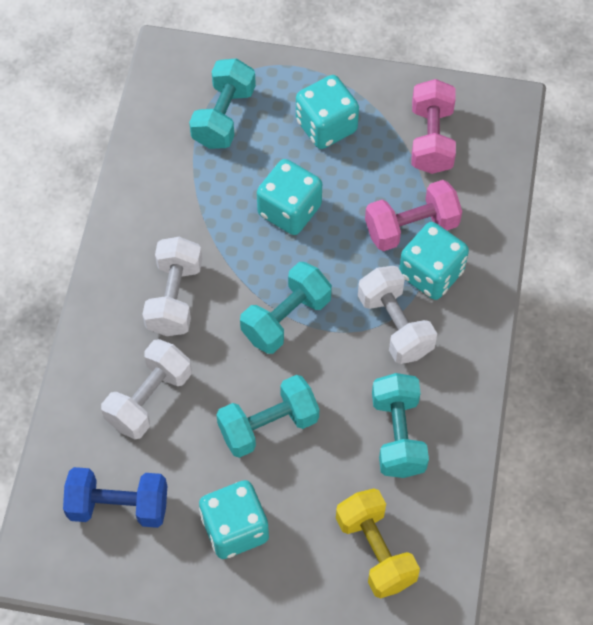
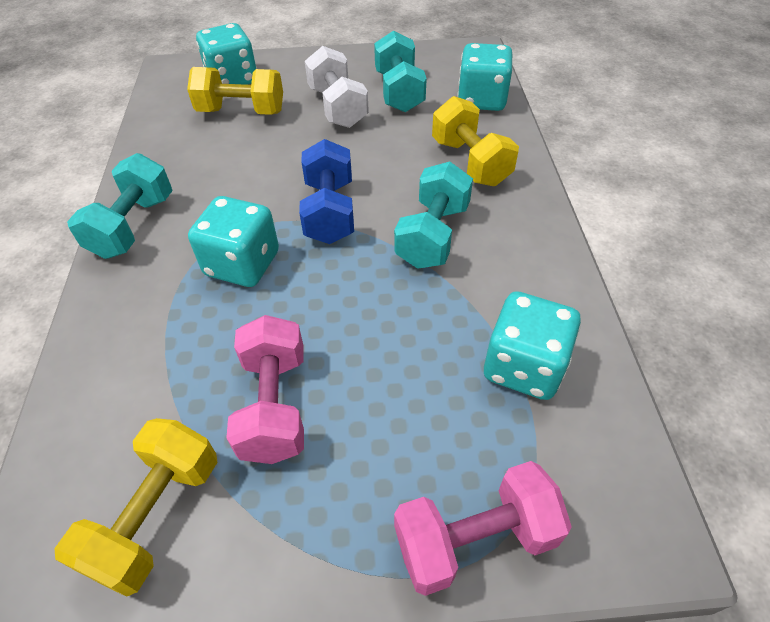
turquoise dumbbell: [189,58,256,149] [216,375,319,458] [240,262,332,354] [372,373,429,478] = 4 -> [67,153,172,259] [374,30,427,112] [394,161,473,269] = 3
white dumbbell: [101,339,192,439] [142,237,202,336] [358,266,437,364] = 3 -> [305,46,369,128] = 1
yellow dumbbell: [336,488,420,599] = 1 -> [55,418,217,597] [187,67,283,115] [432,96,519,186] = 3

